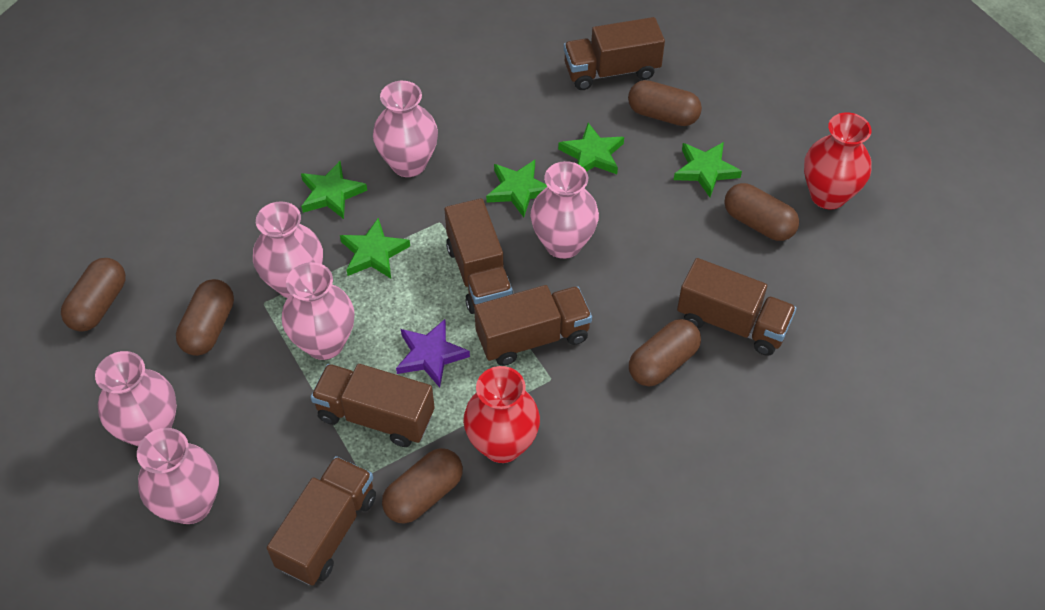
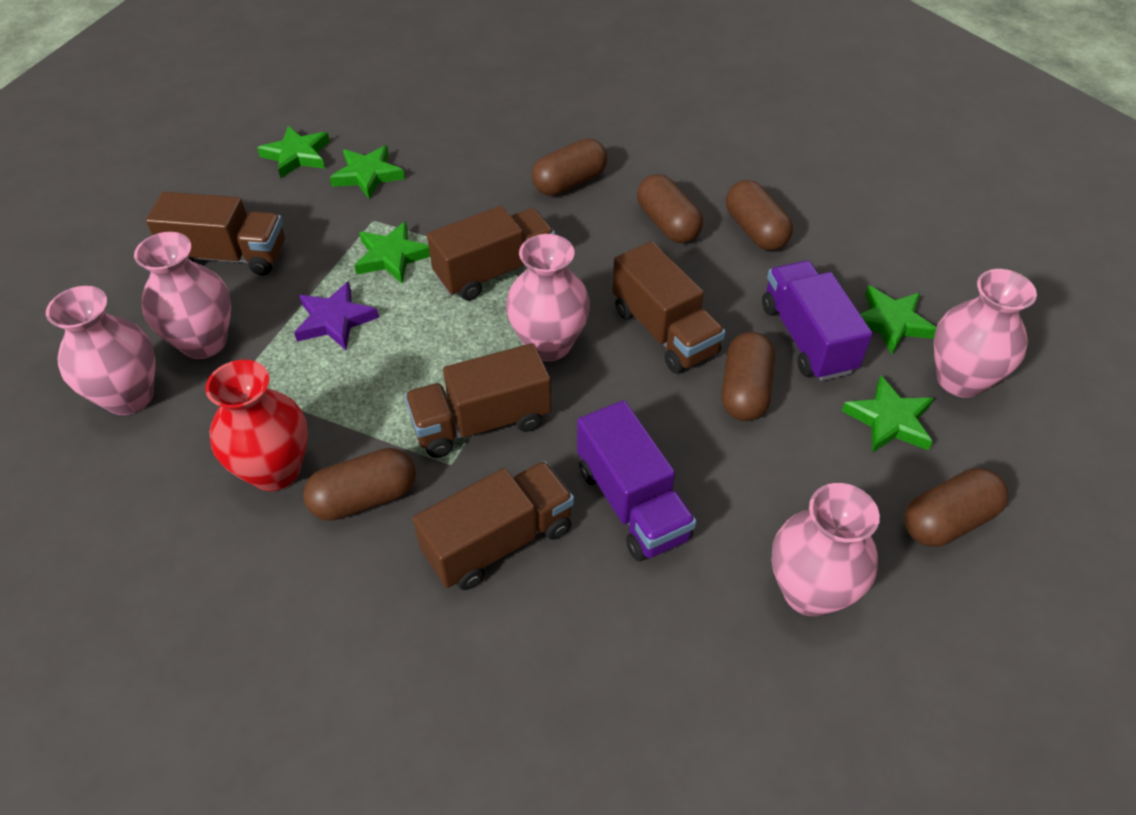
brown truck: [267,456,376,586] [311,364,435,447] [445,198,514,314] [474,285,592,366] [564,17,665,90] [677,258,796,356] = 6 -> [146,192,285,275] [404,343,551,458] [413,461,574,590] [427,206,555,301] [612,241,726,374] = 5
pink vase: [95,351,177,446] [137,428,219,524] [253,201,323,298] [282,262,355,360] [373,81,438,177] [531,161,599,259] = 6 -> [46,286,155,415] [134,232,231,359] [506,234,590,361] [772,483,880,616] [934,269,1037,398] = 5
purple truck: none = 0 -> [577,400,697,561] [762,261,873,381] = 2
red vase: [463,366,540,463] [804,112,872,209] = 2 -> [205,360,308,491] = 1

